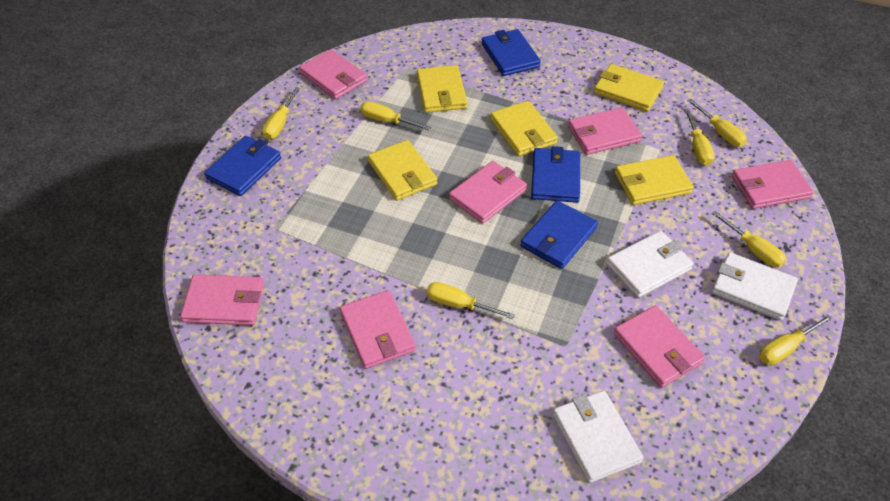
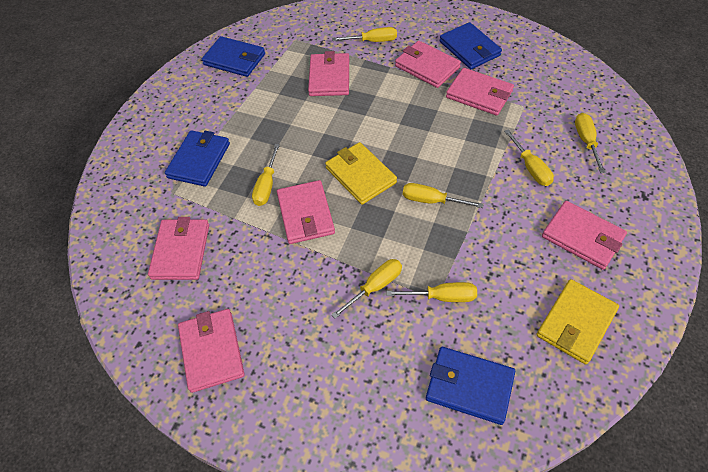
white wallet: [553,391,644,483] [607,231,694,298] [712,252,798,321] = 3 -> none = 0
yellow wallet: [368,140,437,201] [417,65,467,113] [490,101,558,156] [594,64,664,112] [615,155,694,205] = 5 -> [325,142,397,205] [536,279,619,365] = 2

